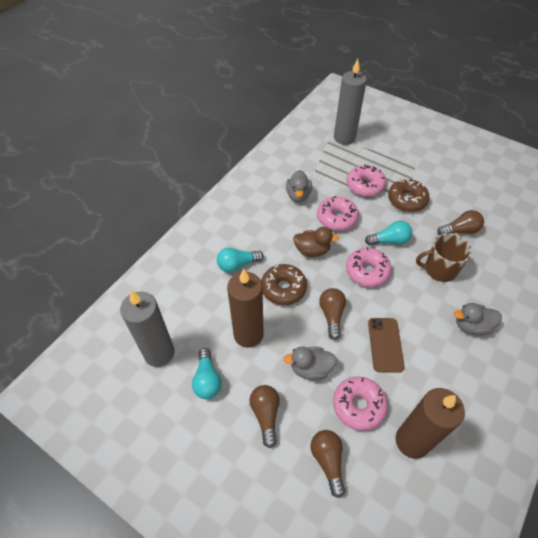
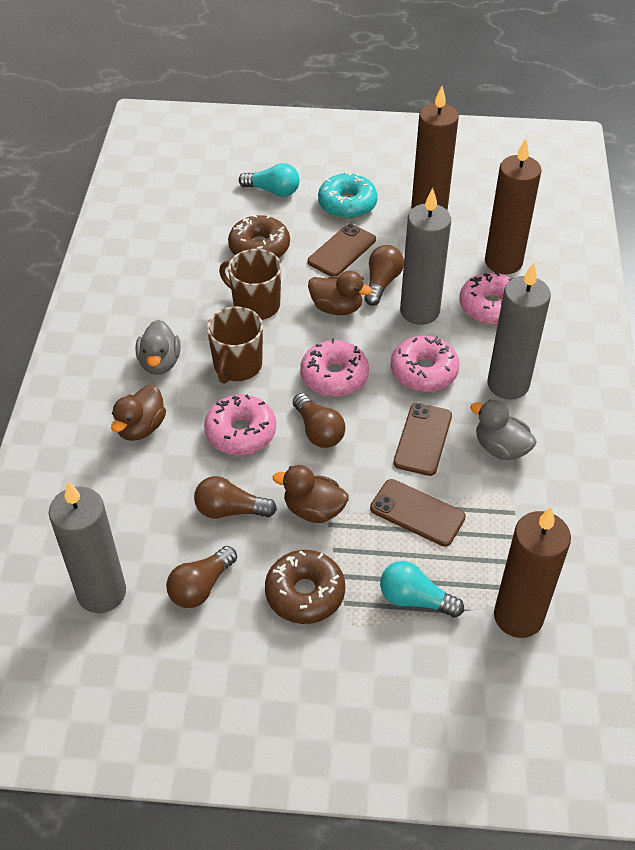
brown candle: [227,269,263,348] [396,388,465,459] = 2 -> [411,86,459,210] [485,139,542,274] [494,507,571,638] = 3
brown duck: [293,227,339,257] = 1 -> [111,385,166,441] [273,465,349,523] [308,271,372,315] = 3
brown mug: [416,233,472,282] = 1 -> [207,307,263,384] [219,249,281,320] = 2
brown phone: [368,318,405,373] = 1 -> [308,224,376,276] [370,479,466,547] [393,403,452,476] = 3
grey candle: [120,290,175,367] [334,59,367,145] = 2 -> [49,481,126,613] [400,188,451,325] [487,263,551,400] = 3
grey duck: [283,346,337,380] [286,170,312,202] [454,303,502,336] = 3 -> [136,320,180,375] [470,400,537,460] = 2
turquoise donut: none = 0 -> [318,171,378,219] = 1
turquoise light bulb: [192,348,222,399] [217,248,264,273] [365,221,412,246] = 3 -> [239,163,300,197] [380,561,464,618] = 2

